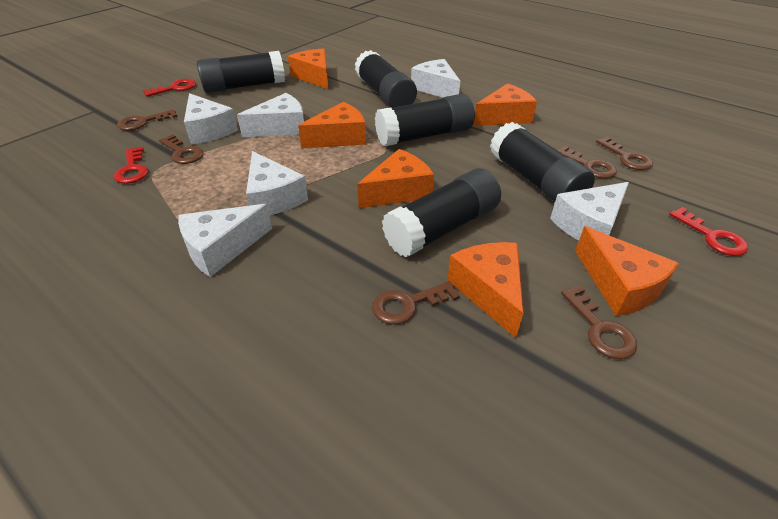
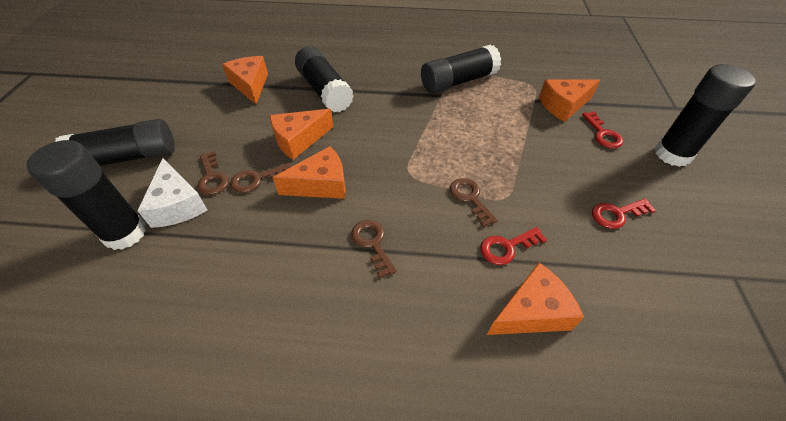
brown key: [117,109,178,131] [159,135,204,164] [372,281,460,325] [557,146,617,179] [561,286,637,359] [596,137,653,170] = 6 -> [197,151,229,195] [230,163,291,193] [351,220,397,278] [450,178,498,227] = 4
orange cheese: [288,48,328,89] [298,102,366,148] [357,149,434,208] [447,242,524,338] [473,83,537,126] [575,226,679,316] = 6 -> [222,56,268,104] [270,109,333,160] [273,146,346,199] [487,263,584,335] [539,79,600,122] = 5
white cheese: [178,204,272,277] [184,93,238,144] [237,93,304,137] [246,151,308,216] [411,59,460,98] [550,182,629,241] = 6 -> [137,158,207,228] = 1

